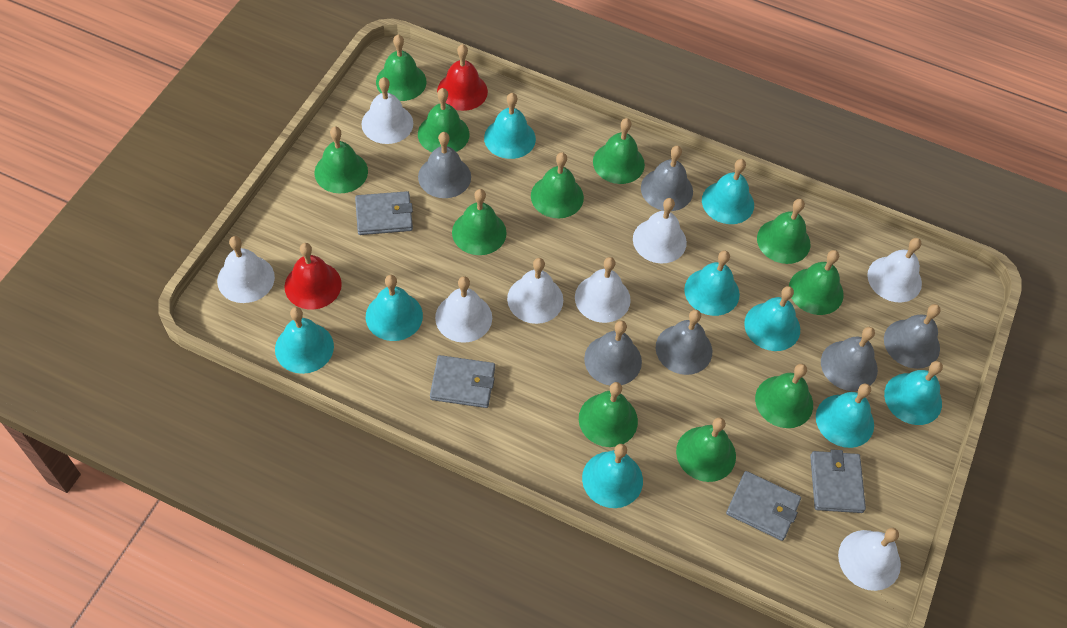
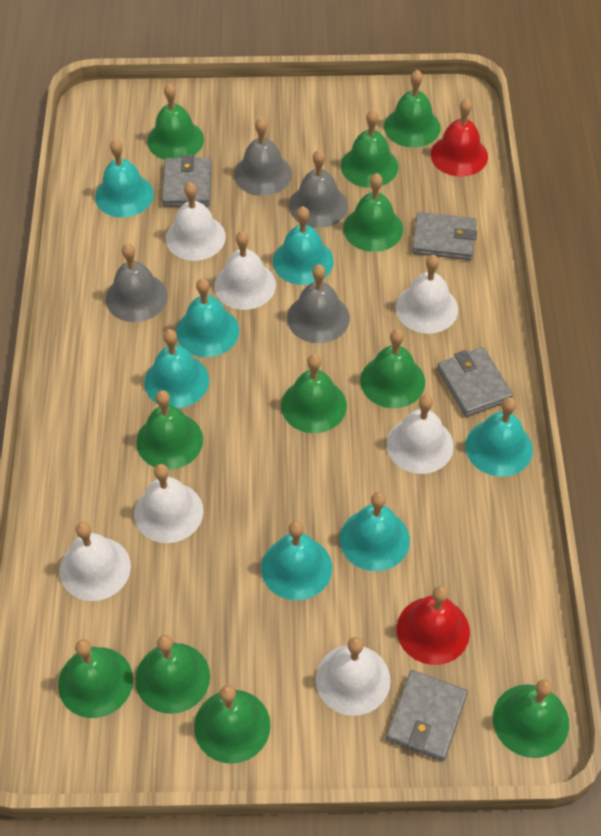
grey bell: [418,132,471,198] [584,321,642,385] [641,146,693,211] [656,309,712,375] [821,327,878,391] [884,304,941,369] = 6 -> [106,244,168,322] [234,118,292,196] [287,264,350,343] [289,150,348,228] = 4
turquoise bell: [275,307,334,374] [366,275,423,341] [484,93,536,159] [582,444,643,508] [684,250,740,316] [702,159,754,224] [744,286,800,351] [816,384,874,448] [884,361,943,425] = 9 -> [95,139,154,218] [144,329,209,408] [176,278,239,357] [261,521,332,600] [273,207,334,285] [340,492,410,571] [465,397,533,477] = 7
white bell: [217,236,275,303] [361,77,413,144] [435,276,492,343] [507,258,563,324] [575,257,631,323] [633,198,687,263] [838,528,901,591] [867,238,922,302] = 8 -> [60,522,131,601] [134,464,203,543] [166,182,226,261] [214,231,276,310] [316,637,391,716] [387,394,454,474] [396,255,458,334] = 7

